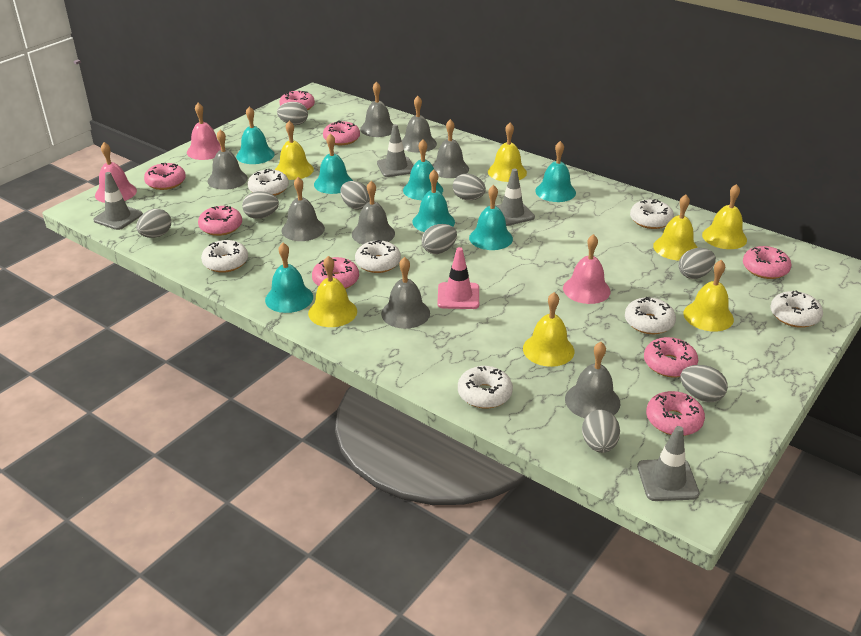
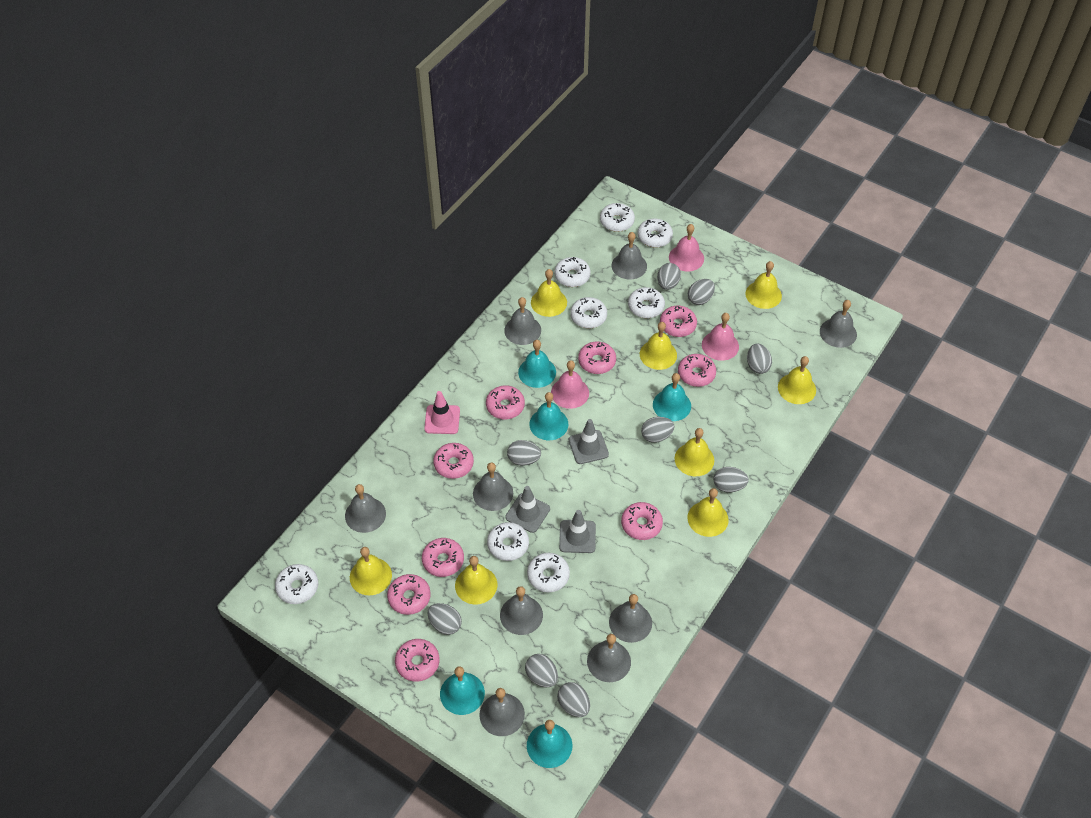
grey bell: [208,130,248,190] [281,177,325,241] [352,181,395,244] [360,82,394,137] [381,257,430,329] [402,96,437,153] [432,119,469,178] [565,342,620,418] = 8 -> [345,484,386,533] [473,463,513,511] [479,688,525,736] [500,586,543,635] [504,297,541,345] [587,634,631,682] [609,594,652,643] [611,232,647,279] [820,300,857,348] = 9
grey traffic cone: [93,172,143,230] [377,124,414,177] [495,169,535,226] [637,426,700,501] = 4 -> [506,486,550,533] [559,510,596,553] [569,419,609,464] = 3
pink donut: [144,163,186,190] [198,206,242,236] [279,91,315,111] [312,257,359,289] [323,121,360,145] [644,337,698,378] [646,391,705,436] [743,246,791,279] = 8 -> [387,574,431,615] [395,639,439,682] [422,538,464,577] [433,443,474,479] [486,385,525,419] [578,341,616,374] [621,502,663,540] [660,306,697,337] [678,354,716,387] = 9
turquoise bell: [236,106,275,164] [265,243,313,313] [314,133,353,194] [403,139,443,200] [412,170,455,232] [469,185,513,250] [535,141,576,202] = 7 -> [440,666,485,715] [518,340,556,388] [527,720,572,768] [530,392,568,440] [653,373,691,421] = 5
white donut: [201,240,248,273] [247,169,289,196] [355,240,401,273] [458,366,513,408] [625,297,676,334] [630,199,674,229] [770,291,823,328] = 7 -> [275,564,318,604] [487,522,529,561] [527,553,570,592] [554,257,591,287] [570,297,607,328] [600,203,635,232] [628,287,665,318] [638,219,673,248] = 8
yellow bell: [275,121,314,180] [308,256,357,327] [488,123,527,182] [523,292,574,367] [653,195,698,260] [683,260,734,331] [702,184,747,249] = 7 -> [350,547,392,595] [455,556,497,604] [531,269,567,317] [640,322,677,370] [675,428,714,476] [687,488,729,537] [745,261,782,309] [778,356,816,404] = 8

